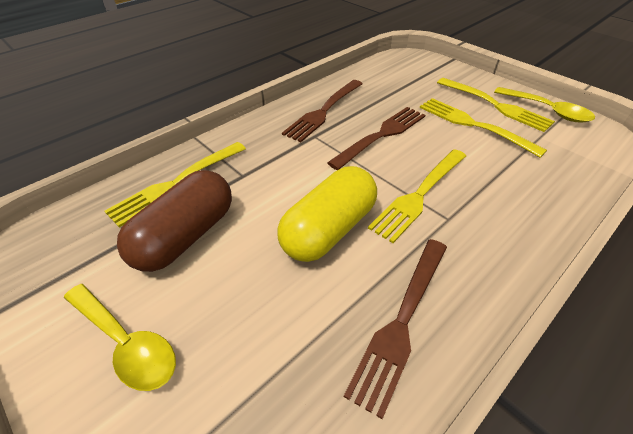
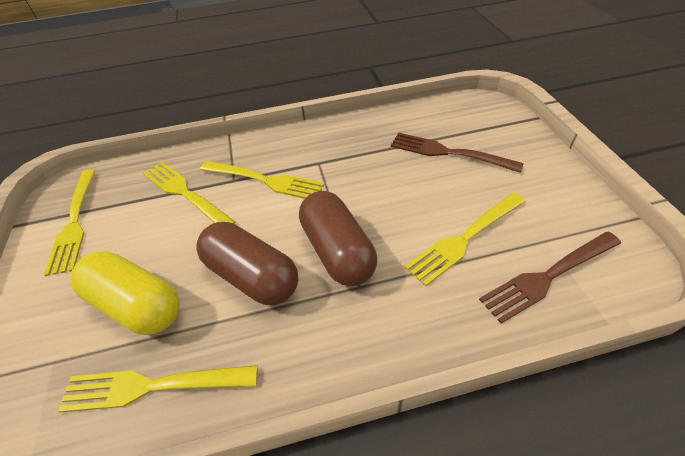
brown capsule: [117,170,232,272] = 1 -> [196,222,298,305] [299,191,377,286] = 2
brown fork: [282,80,363,142] [327,107,425,170] [344,239,447,419] = 3 -> [391,133,524,173] [479,232,621,324] = 2
yellow fork: [105,142,246,228] [368,149,466,243] [420,98,547,158] [437,78,555,132] = 4 -> [44,169,96,276] [58,365,258,413] [143,162,235,224] [200,161,324,199] [405,193,526,286] = 5
yellow spoon: [64,284,176,391] [494,87,595,122] = 2 -> none = 0

